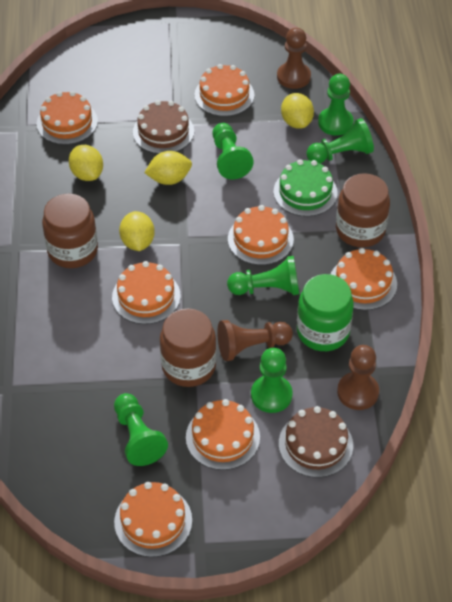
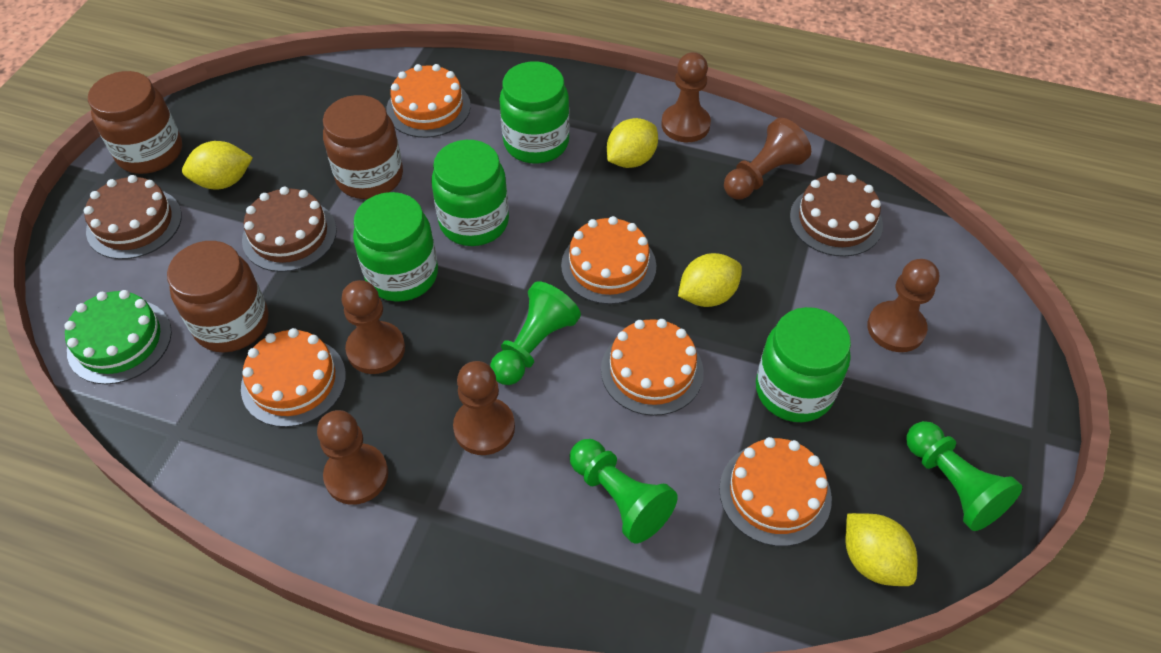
brown cake: [133,100,194,154] [279,406,353,478] = 2 -> [84,175,182,259] [242,187,337,272] [790,173,883,257] = 3
brown pawn: [217,320,293,361] [277,28,311,89] [337,345,379,410] = 3 -> [317,410,388,505] [341,280,405,374] [453,361,515,455] [661,52,711,142] [724,118,811,199] [867,259,939,352] = 6
green jar: [297,274,354,351] = 1 -> [353,192,438,302] [431,140,509,246] [500,61,570,164] [756,307,851,422] = 4
green pawn: [114,393,168,466] [213,123,254,179] [227,256,299,295] [251,348,293,413] [306,118,374,163] [318,74,354,136] = 6 -> [490,281,581,385] [570,439,678,543] [906,421,1022,531] = 3
orange cake: [37,91,98,145] [112,261,180,324] [114,482,192,557] [186,399,260,470] [195,64,254,116] [228,205,294,265] [331,248,397,310] = 7 -> [241,328,346,427] [386,64,471,138] [561,216,656,304] [601,319,704,416] [719,437,832,546] = 5

